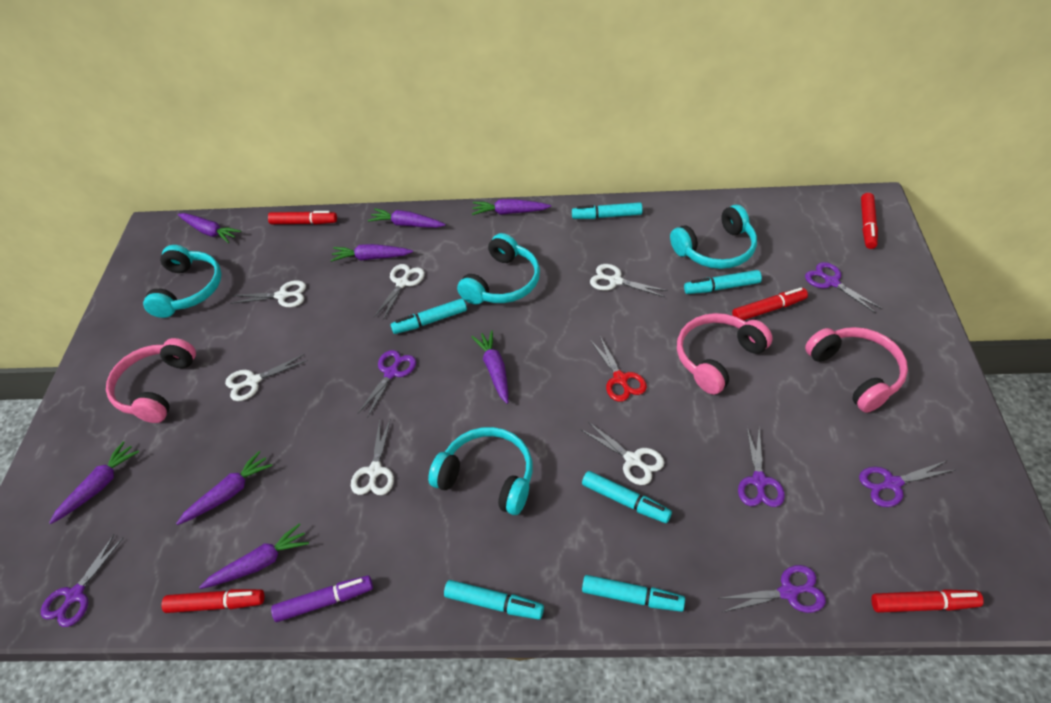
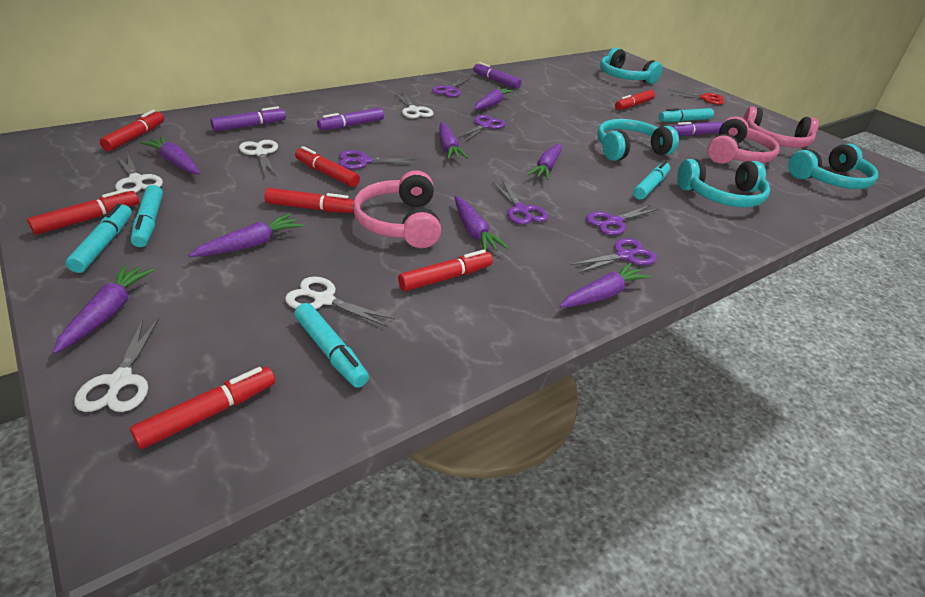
purple marker: [271,576,373,622] = 1 -> [210,106,286,132] [317,108,384,131] [473,62,522,89] [672,122,723,136] = 4
red marker: [162,589,264,613] [268,211,337,225] [732,288,808,320] [861,193,878,249] [871,589,984,613] = 5 -> [27,189,139,235] [100,110,164,151] [130,367,275,449] [264,188,354,213] [295,146,360,187] [398,250,493,291] [615,90,655,110] = 7
turquoise marker: [391,298,467,334] [444,580,544,620] [572,202,643,219] [582,471,672,523] [582,575,685,612] [684,270,762,294] = 6 -> [66,203,132,273] [131,185,163,247] [294,303,369,388] [633,161,670,200] [659,108,714,122] = 5
white scissors: [225,354,308,401] [230,280,306,307] [351,418,394,495] [374,264,425,320] [581,422,664,485] [590,264,668,297] = 6 -> [74,318,159,412] [115,154,163,193] [239,140,278,177] [285,276,395,327] [395,92,434,119] = 5

